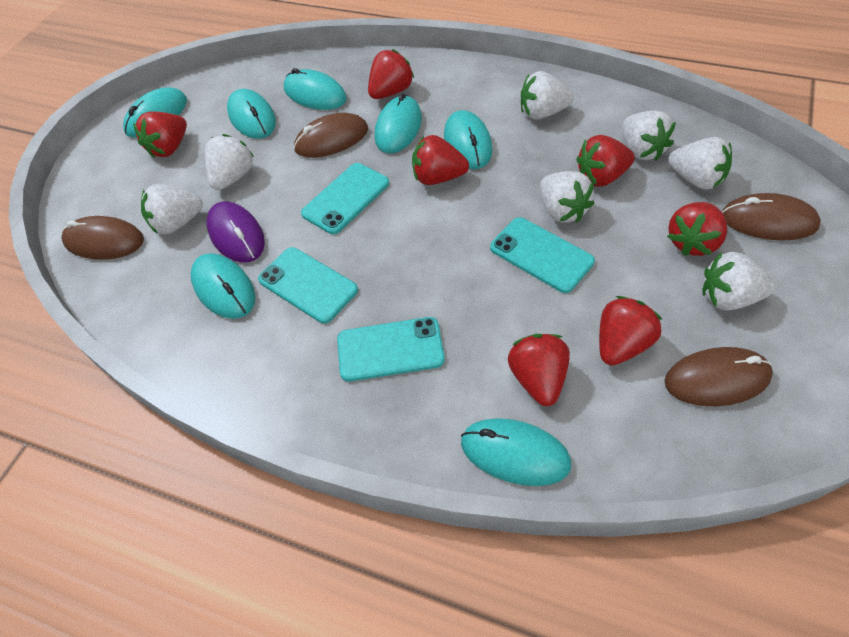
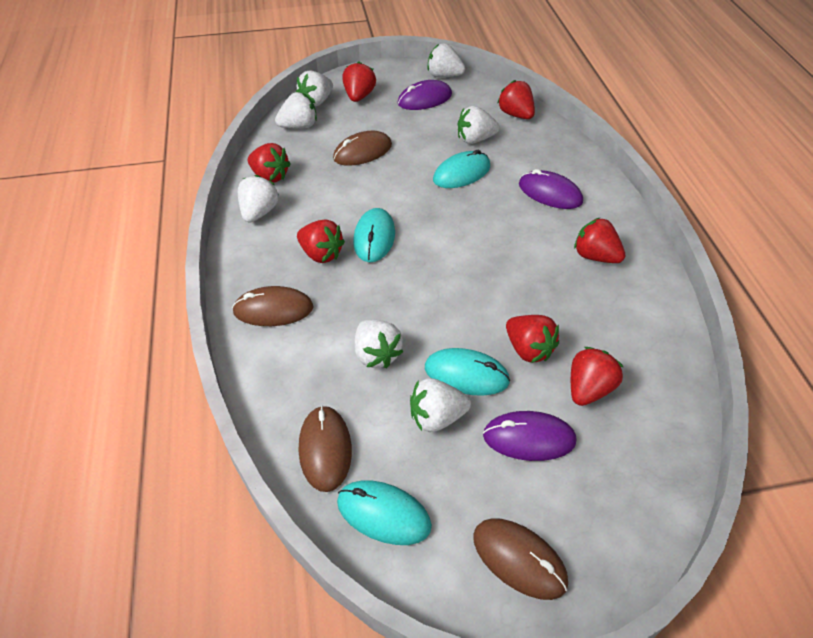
purple mouse: [206,201,265,263] = 1 -> [397,80,452,110] [483,411,577,461] [519,169,583,209] = 3
turquoise mouse: [123,87,187,138] [190,253,255,319] [227,89,276,139] [284,68,347,110] [375,93,422,153] [444,110,493,169] [461,418,571,486] = 7 -> [337,481,432,545] [353,208,395,262] [425,348,510,396] [433,150,490,188] = 4
turquoise phone: [258,247,358,323] [301,163,389,234] [337,317,445,382] [490,217,595,293] = 4 -> none = 0

